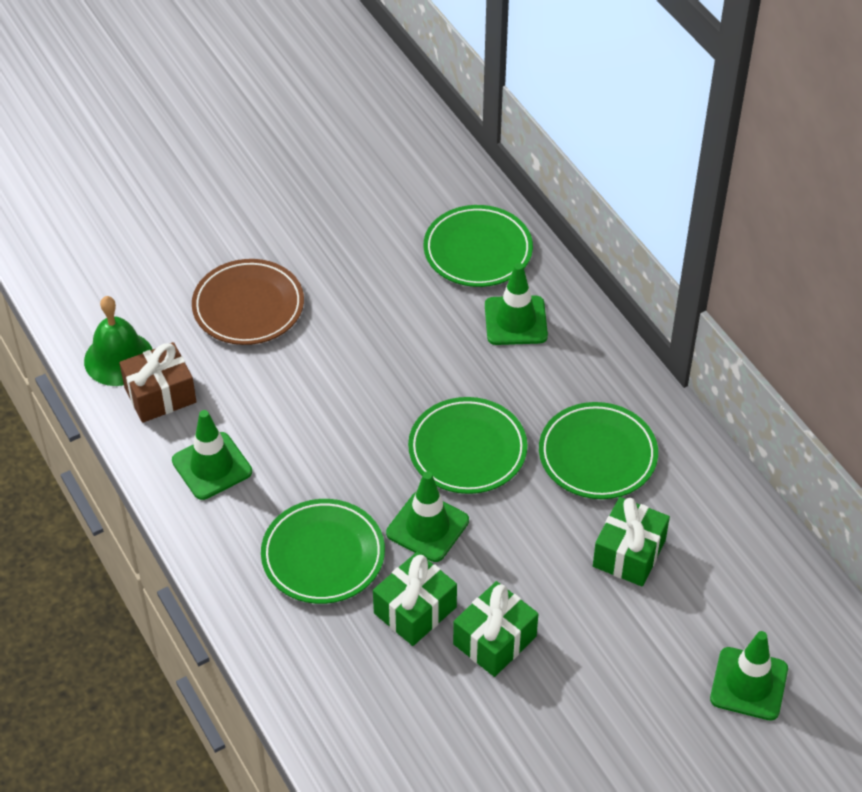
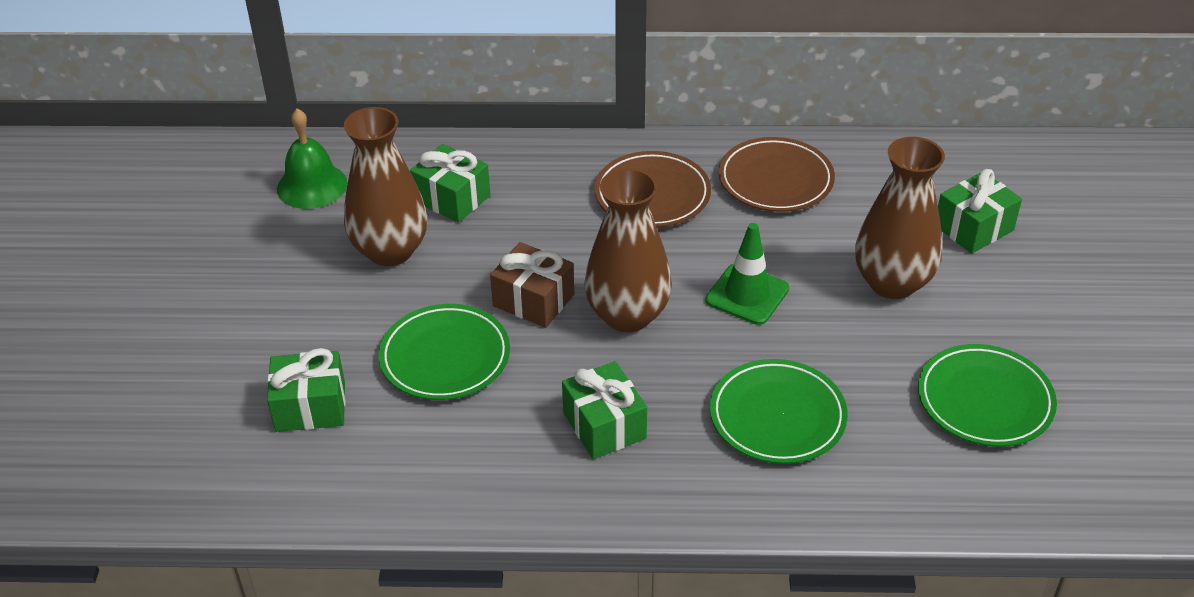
brown plate: [192,259,304,345] = 1 -> [594,151,711,227] [719,137,835,212] = 2
brown vase: none = 0 -> [344,107,427,266] [584,168,672,332] [855,137,945,299] = 3
green gift: [373,552,457,646] [453,581,538,677] [593,497,670,586] = 3 -> [267,348,345,432] [410,144,490,223] [562,361,647,459] [938,169,1022,254] = 4
green plate: [261,499,385,604] [408,397,527,494] [424,205,533,287] [539,402,658,499] = 4 -> [379,304,510,400] [710,359,848,464] [918,344,1057,447] = 3
green traffic cone: [172,410,252,500] [386,471,469,562] [485,263,548,345] [710,631,788,721] = 4 -> [705,223,789,325] = 1

